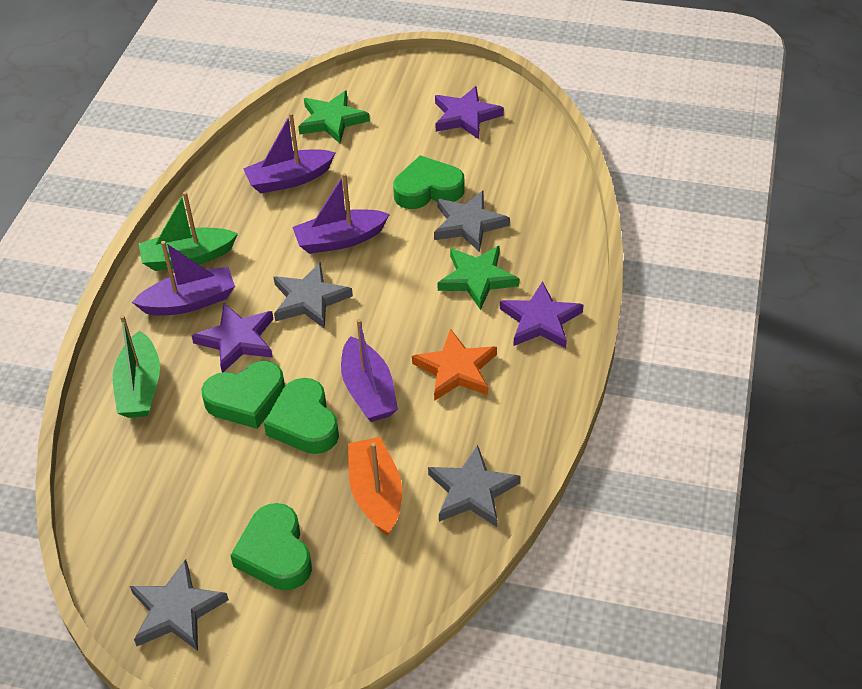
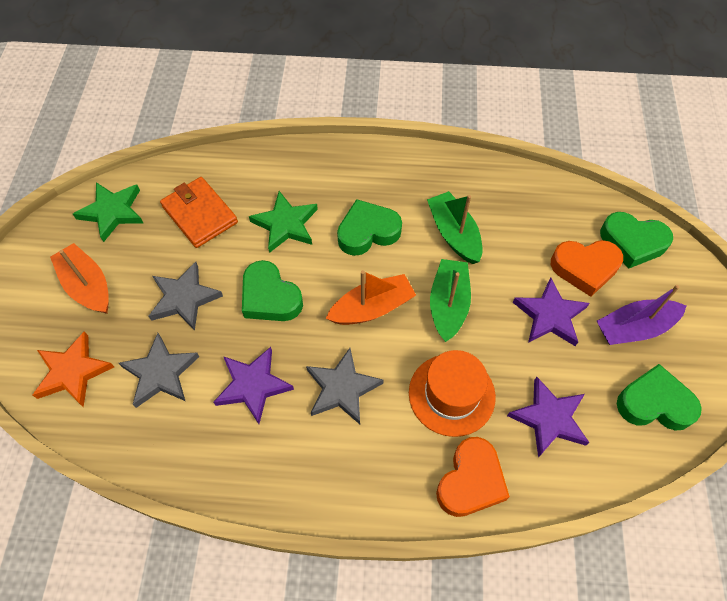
grey star: [130,559,229,651] [274,262,353,329] [428,445,520,527] [434,191,510,252] = 4 -> [119,333,199,408] [149,262,223,331] [306,348,384,424] = 3
orange boat: [348,437,402,536] = 1 -> [50,243,109,314] [326,270,416,325] = 2
orange hat: none = 0 -> [409,350,496,437] = 1
orange heart: none = 0 -> [436,437,510,517] [551,240,623,297] = 2
orange wallet: none = 0 -> [160,177,238,248] = 1
purple boat: [132,241,235,316] [243,113,336,193] [292,173,390,254] [341,319,398,422] = 4 -> [597,285,686,345] = 1

